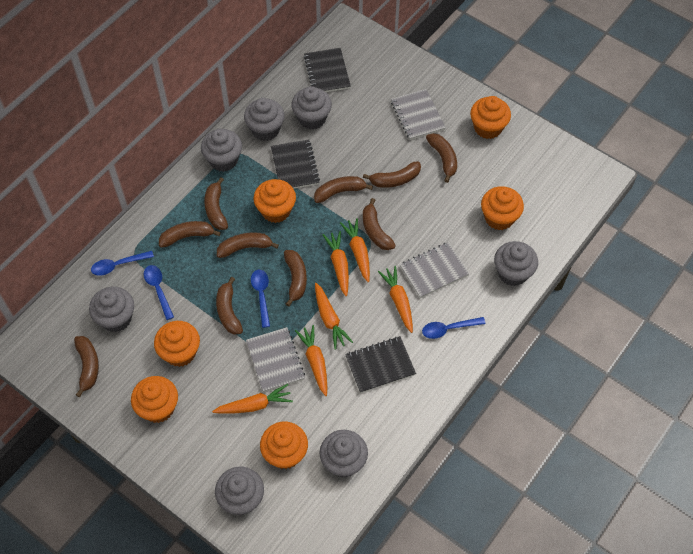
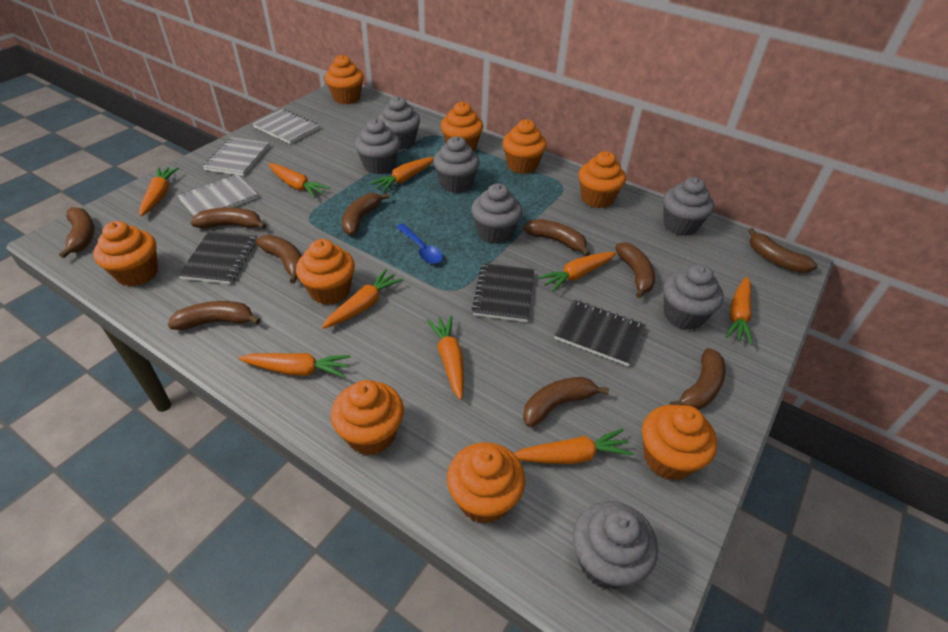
blue spoon: [91,251,154,276] [144,265,174,320] [251,270,270,328] [422,317,486,339] = 4 -> [396,224,443,264] = 1
orange carrot: [212,384,293,414] [295,325,327,396] [315,283,353,350] [323,231,349,296] [340,218,370,282] [378,266,413,333] = 6 -> [139,167,179,216] [239,353,351,378] [268,163,330,198] [322,269,404,329] [370,157,434,192] [426,315,464,400] [513,429,634,464] [538,252,616,292] [725,277,753,345] = 9
orange cupcake: [131,376,178,423] [154,321,200,367] [253,179,296,223] [260,422,308,469] [470,96,511,139] [481,186,524,230] = 6 -> [93,221,158,287] [296,239,355,305] [325,54,364,104] [331,380,404,455] [441,102,483,151] [447,442,526,524] [503,119,547,174] [578,151,626,208] [642,405,717,481] = 9

